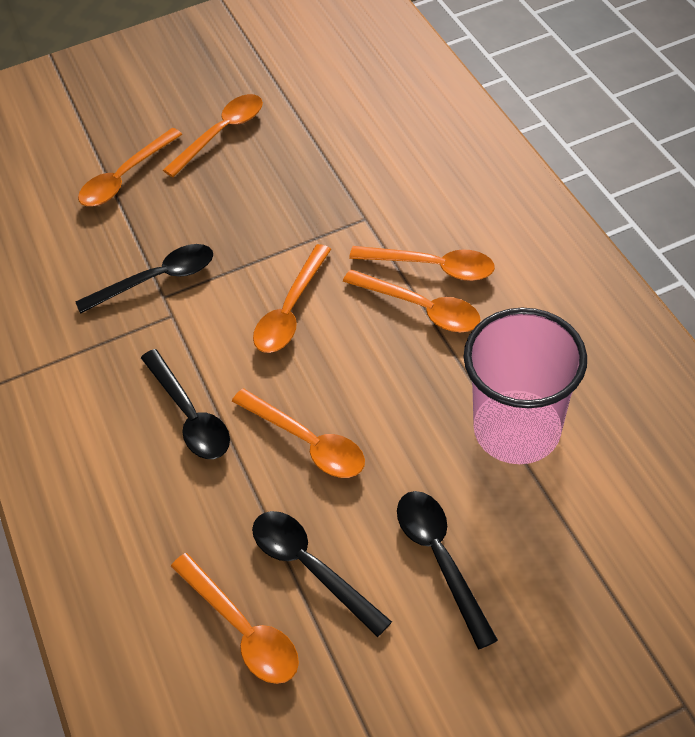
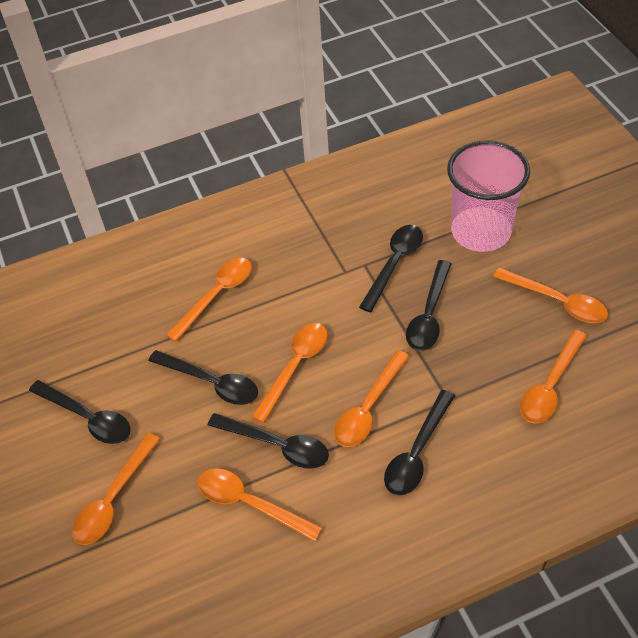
black spoon: [75,244,213,314] [141,349,230,459] [252,511,392,637] [397,491,498,650] = 4 -> [29,380,130,444] [148,350,258,405] [208,413,329,469] [359,225,423,312] [384,390,455,496] [406,260,452,351] = 6

